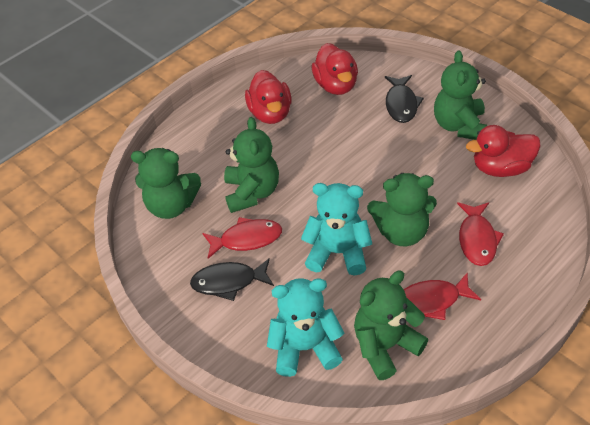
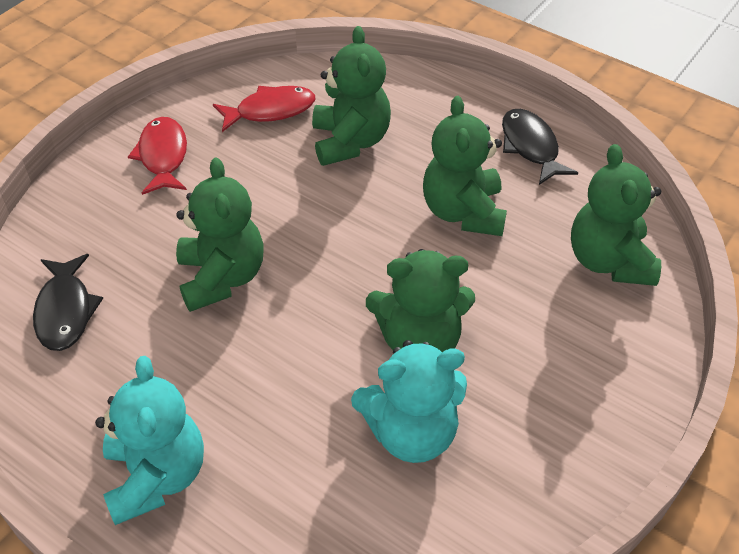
red duck: [245,70,292,124] [312,43,358,95] [466,125,541,177] = 3 -> none = 0
red fish: [202,217,282,259] [404,272,481,320] [457,202,504,266] = 3 -> [128,117,187,195] [213,86,315,132] = 2

